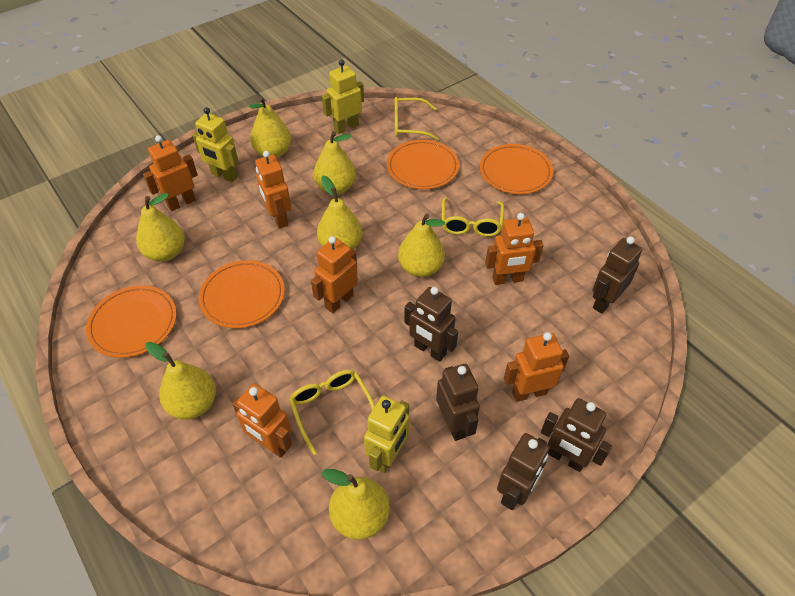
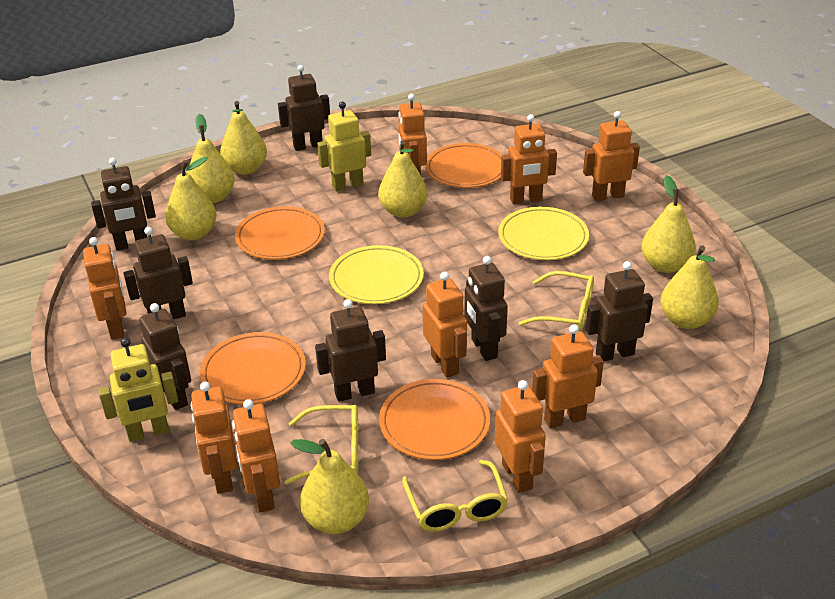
brown robot: [404,287,458,362] [436,364,480,441] [497,433,549,510] [541,398,612,472] [592,237,643,314] = 5 -> [91,158,156,251] [124,227,193,319] [140,303,191,410] [278,65,330,151] [315,299,386,402] [464,256,508,361] [585,261,653,361] = 7
orange robot: [143,135,198,211] [232,384,292,458] [255,151,291,229] [311,236,358,313] [485,213,543,285] [504,332,569,402] = 6 -> [83,237,127,340] [191,382,237,494] [232,399,280,512] [398,94,427,175] [423,272,467,378] [495,380,546,493] [501,114,557,204] [532,324,604,428] [583,111,640,201] = 9
yellow plate: none = 0 -> [329,245,424,304] [498,207,589,260] = 2
yellow robot: [192,107,239,183] [322,59,364,134] [364,396,410,473] = 3 -> [98,338,178,442] [317,102,371,191] = 2

